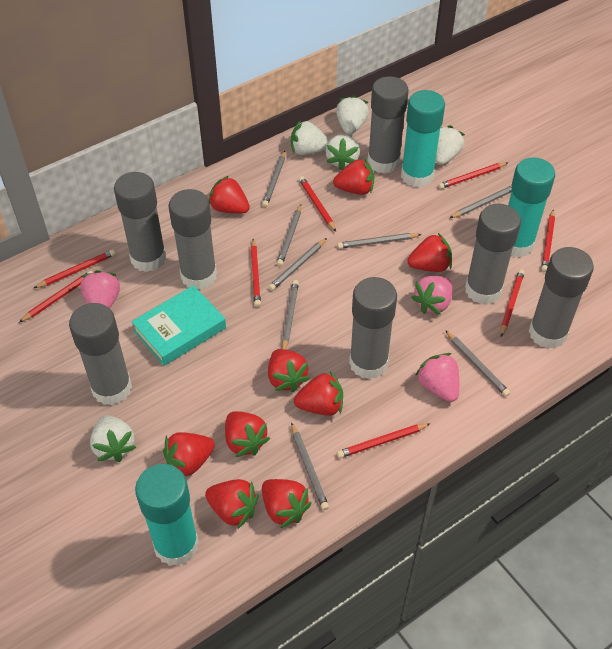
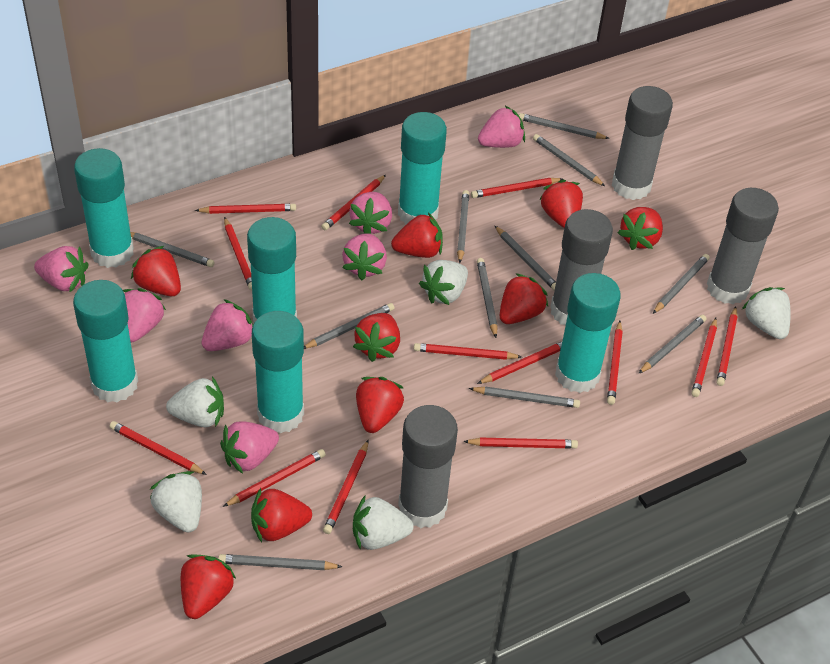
grey glue stick: [69,303,132,406] [114,172,166,272] [168,189,217,290] [349,277,397,380] [368,76,408,174] [465,204,521,305] [529,247,594,349] = 7 -> [398,405,458,528] [550,209,613,325] [612,86,673,200] [707,188,779,304] = 4
grey pencil: [262,151,285,207] [268,238,327,291] [277,204,301,266] [282,280,299,350] [291,422,329,510] [337,233,422,249] [445,330,510,396] [450,186,512,218] = 8 -> [130,232,215,267] [218,554,343,570] [304,303,394,349] [457,190,469,263] [469,386,580,408] [477,258,498,338] [495,226,556,291] [519,113,610,139] [533,134,605,186] [638,315,706,374] [653,254,710,314] = 11
pink strawberry: [80,270,120,309] [411,276,453,315] [415,353,459,402] = 3 -> [34,246,89,293] [123,288,166,342] [202,299,253,351] [220,422,279,474] [342,234,387,280] [349,192,392,234] [478,106,525,148] = 7
red pencil: [19,271,93,323] [34,249,116,288] [251,239,261,307] [299,176,336,232] [337,423,431,458] [438,162,508,189] [501,269,525,337] [541,210,555,272] = 8 -> [109,421,207,475] [195,204,296,214] [223,449,326,507] [224,217,252,291] [321,175,386,230] [323,440,368,534] [414,343,522,360] [463,437,578,449] [471,178,563,198] [477,342,562,384] [607,321,623,405] [691,318,717,397] [717,306,738,386] = 13
turquoise book: [131,285,226,366] = 1 -> none = 0
turquoise glue stick: [135,464,199,566] [401,90,445,188] [508,157,555,257] = 3 -> [73,280,138,402] [74,148,134,268] [247,217,297,323] [252,311,304,434] [398,112,447,225] [555,273,621,393] = 6

